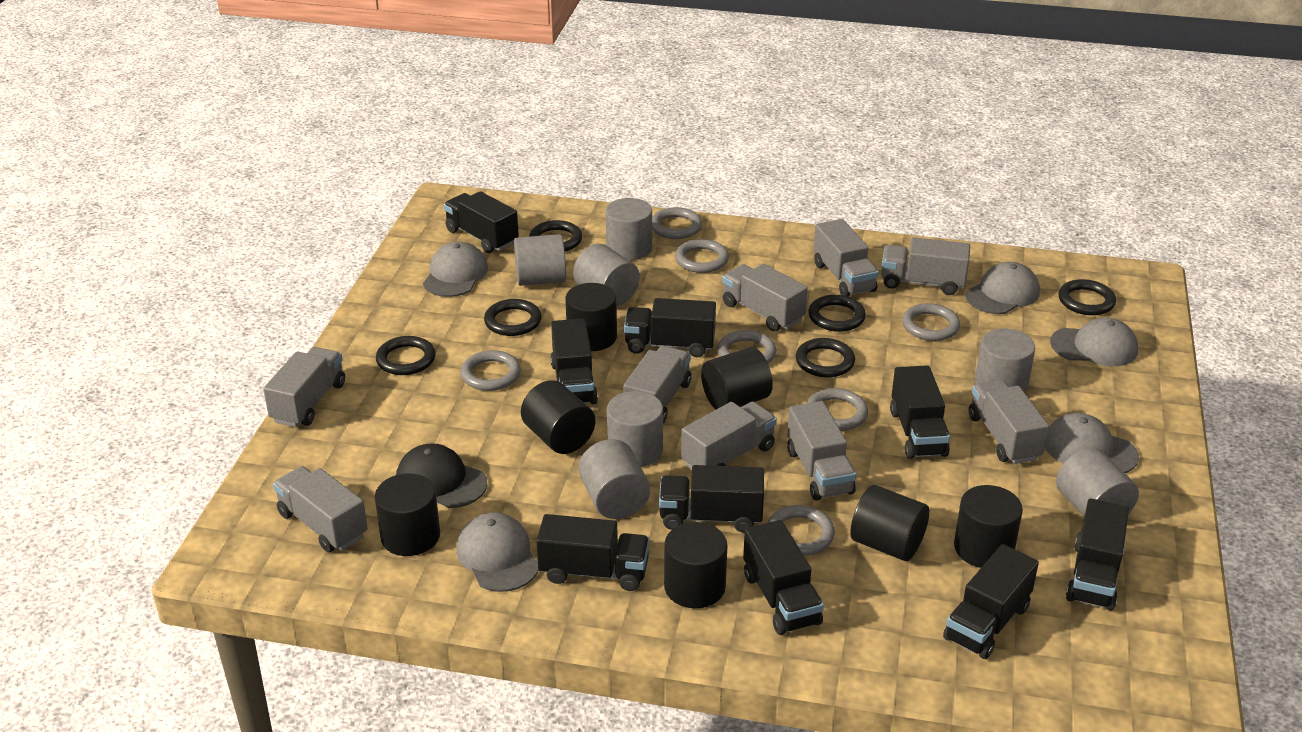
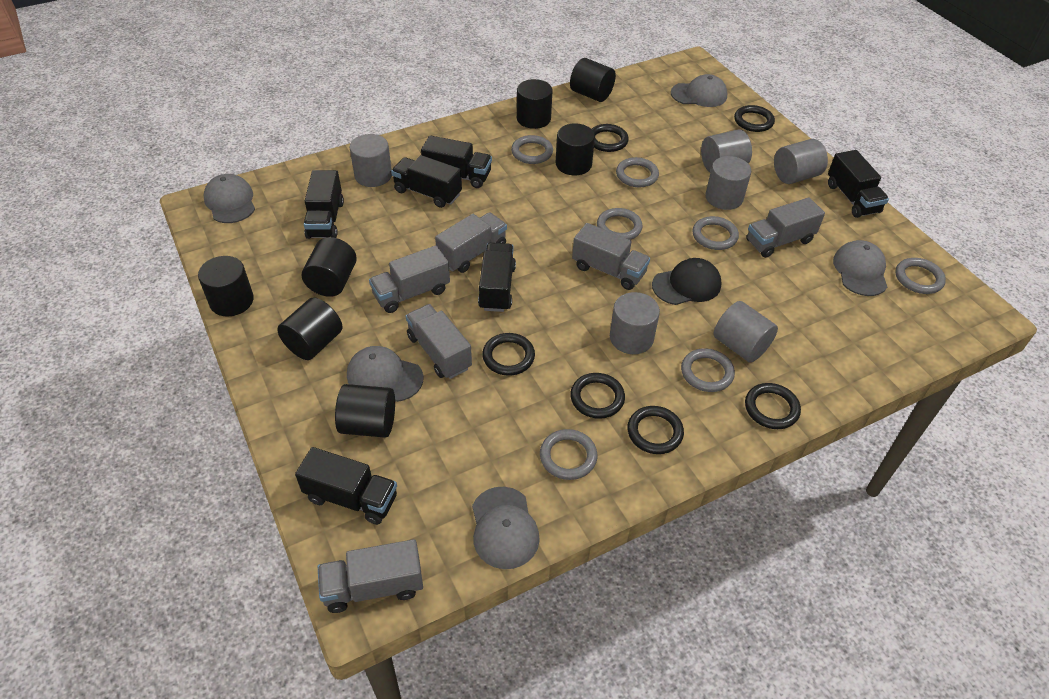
black truck: [444,191,519,253] [536,514,650,591] [550,319,598,404] [624,298,716,357] [659,465,764,533] [743,520,824,635] [890,365,950,459] [943,544,1039,659] [1066,498,1129,611] = 9 -> [295,447,397,525] [304,170,344,239] [391,155,462,208] [421,135,492,188] [478,243,516,312] [828,150,889,218] = 6
grey cylinder: [514,234,566,286] [573,244,640,306] [579,439,650,519] [605,198,652,260] [607,391,663,467] [975,328,1035,393] [1056,448,1139,516] = 7 -> [350,134,392,187] [610,292,660,354] [701,129,752,172] [705,156,751,210] [713,301,778,362] [774,139,828,184] = 6
grey truck: [263,347,345,427] [273,466,368,552] [623,346,692,424] [681,402,777,470] [722,264,808,331] [787,401,856,501] [814,219,879,297] [881,237,970,295] [969,380,1049,464] = 9 -> [318,539,423,613] [369,245,450,313] [406,304,472,379] [435,212,507,273] [572,223,650,290] [746,197,825,258] = 6

